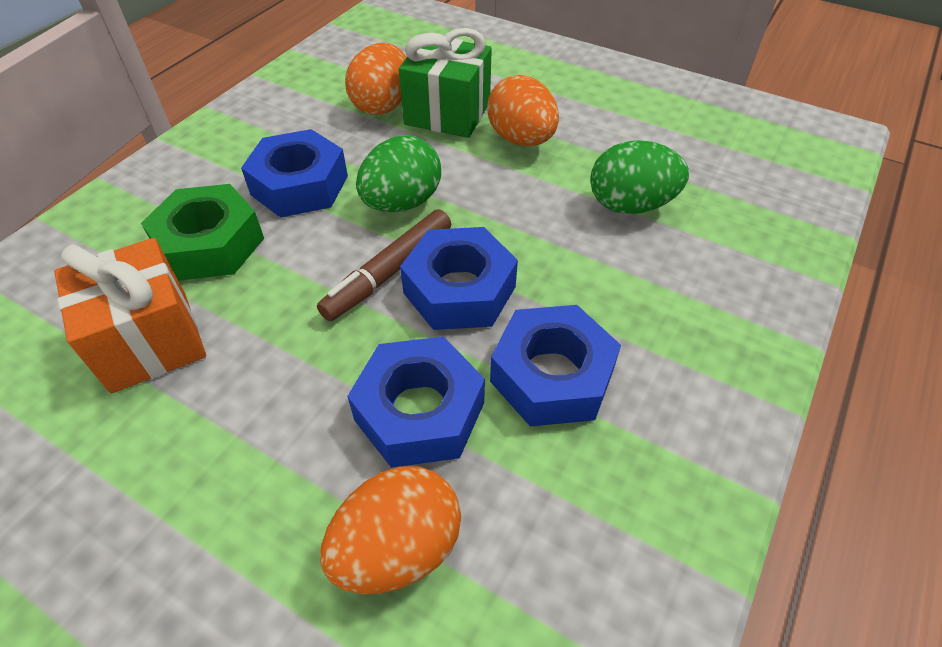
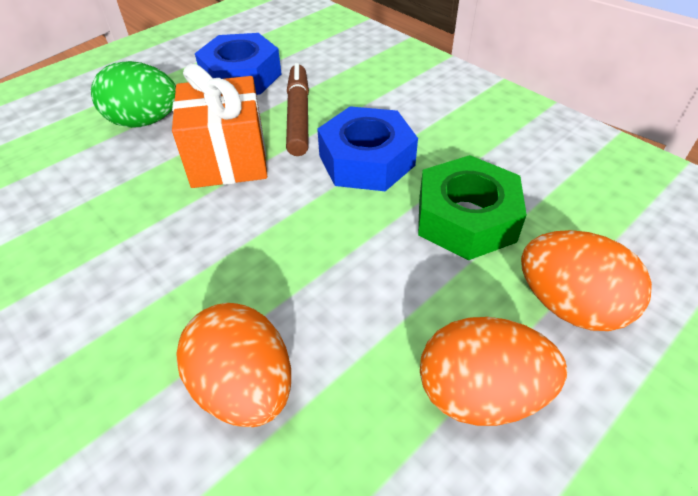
blue nut: [241,129,348,218] [347,336,485,468] [400,227,518,330] [490,305,621,426] = 4 -> [195,33,281,95] [317,106,418,191] = 2
green egg: [356,135,441,213] [591,140,689,214] = 2 -> [91,61,176,128] = 1
green gift: [399,28,492,138] = 1 -> none = 0

